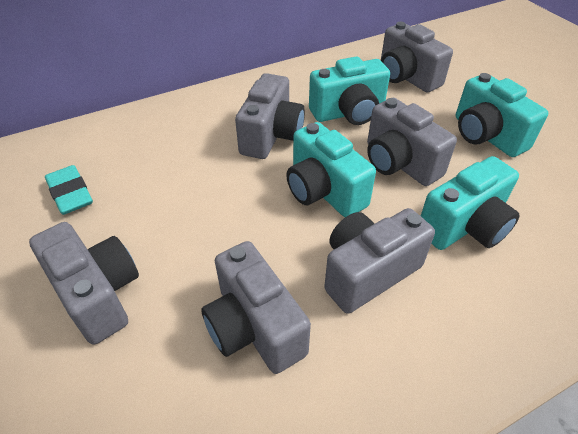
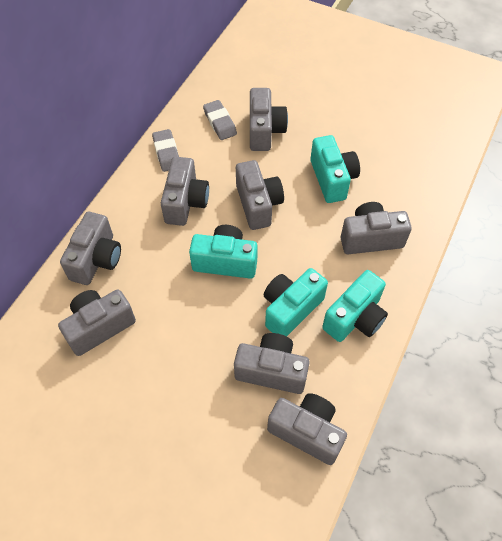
grey camera: [29,222,139,345] [201,241,311,374] [235,73,305,159] [324,208,435,314] [367,98,457,186] [381,22,453,93] = 6 -> [58,289,136,356] [60,212,121,285] [161,157,209,226] [234,333,310,394] [236,160,284,230] [250,88,288,151] [267,393,347,465] [341,202,412,254] = 8
grey eraser: none = 0 -> [152,129,179,172] [203,100,237,140] = 2
turquoise eraser: [45,165,93,215] = 1 -> none = 0

